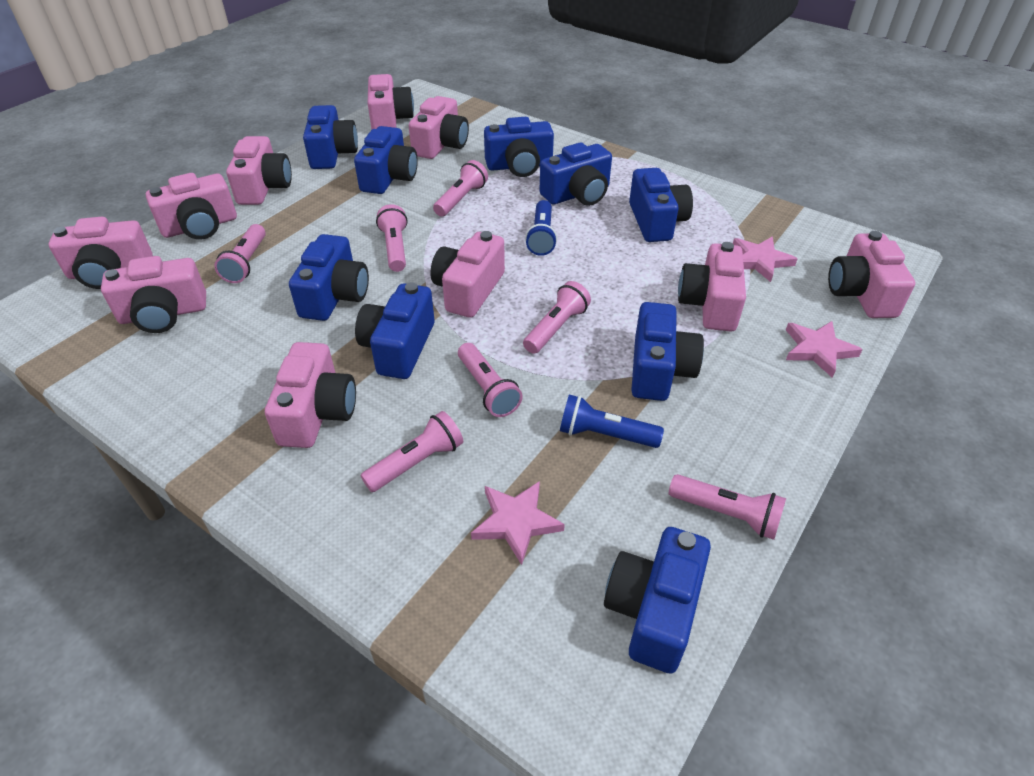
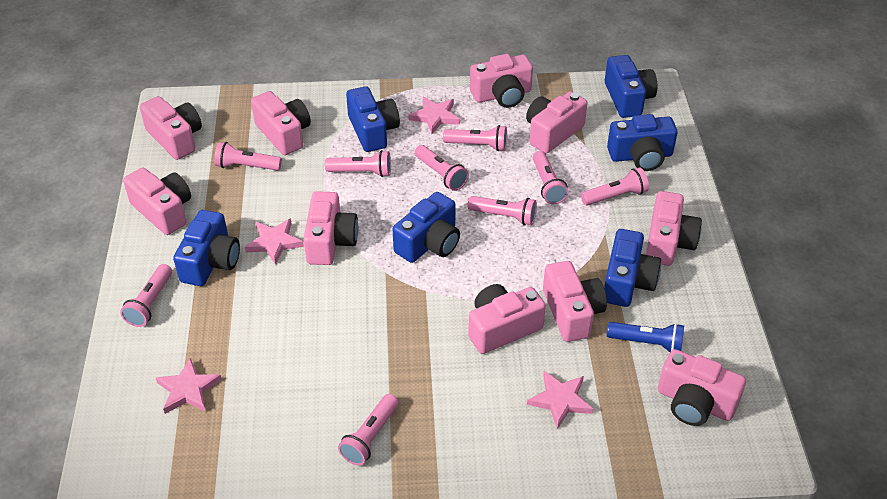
blue camera: [289,234,369,321] [303,105,358,169] [354,126,418,194] [355,282,435,379] [484,117,554,177] [539,142,612,206] [604,527,711,674] [629,168,693,242] [631,302,704,401] = 9 -> [173,210,240,286] [346,86,400,152] [393,192,460,263] [604,229,661,307] [605,55,657,118] [607,114,678,171] = 6
blue flashlight: [525,200,557,256] [560,394,664,448] = 2 -> [607,322,684,352] = 1
pink flashlight: [214,224,266,283] [361,411,463,492] [376,204,408,272] [433,160,488,216] [458,343,523,417] [523,281,591,354] [669,474,786,540] = 7 -> [120,264,172,327] [214,142,282,171] [325,150,391,177] [338,394,398,466] [415,145,469,191] [443,125,507,151] [468,196,537,225] [533,151,569,204] [581,168,649,205] = 9
pink star: [471,481,565,565] [733,237,797,282] [786,321,863,378] = 3 -> [156,358,222,414] [245,218,304,265] [409,97,460,134] [527,371,593,429] = 4

